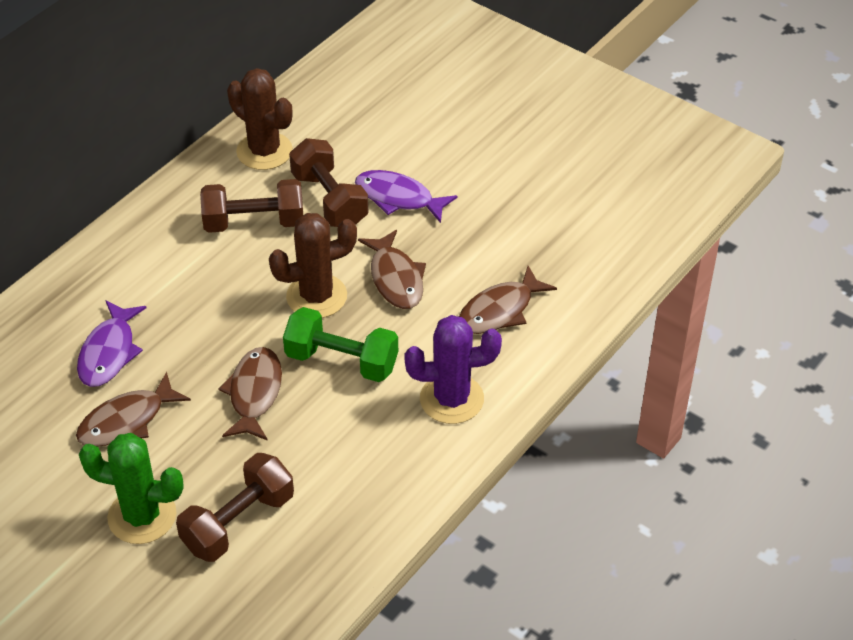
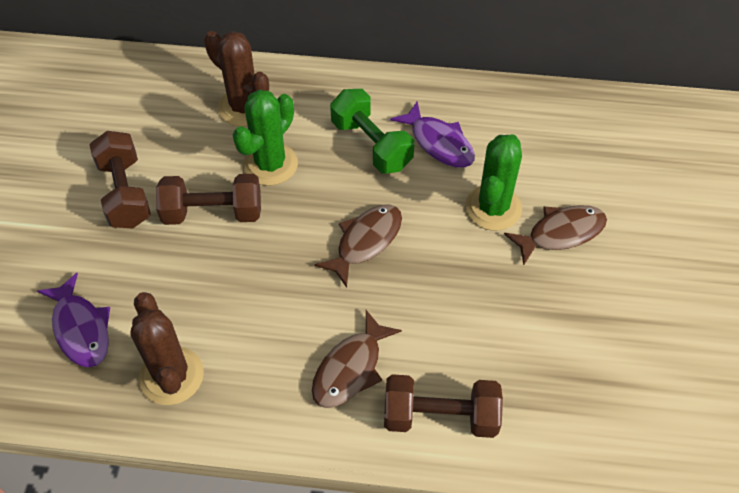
brown fish: [76,372,191,447] [219,347,282,441] [358,230,426,309] [459,266,557,334] = 4 -> [312,310,402,408] [315,204,402,288] [504,205,607,265] = 3
green cactus: [79,433,184,544] = 1 -> [233,89,298,186] [465,134,522,231] = 2
purple cactus: [404,315,502,424] = 1 -> none = 0

